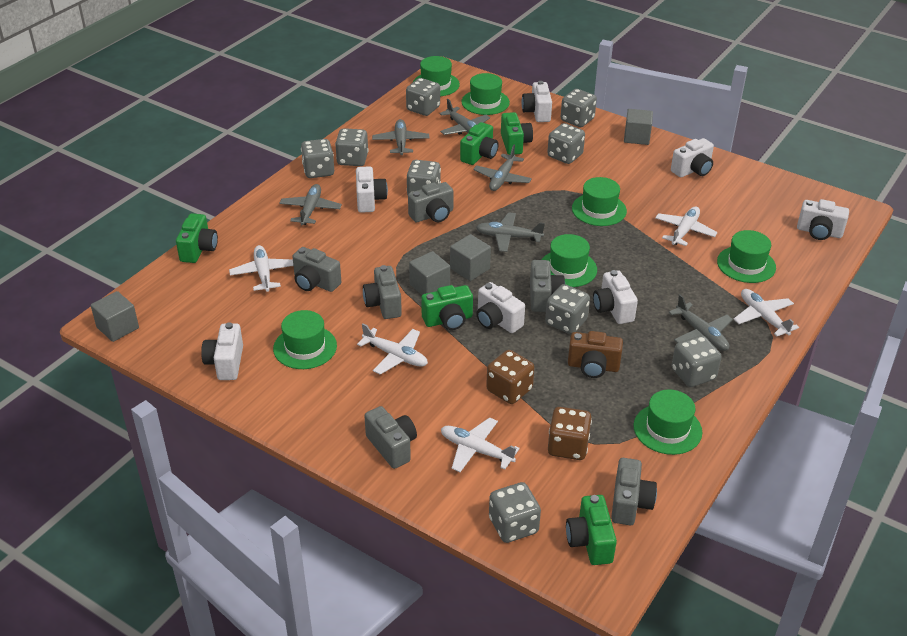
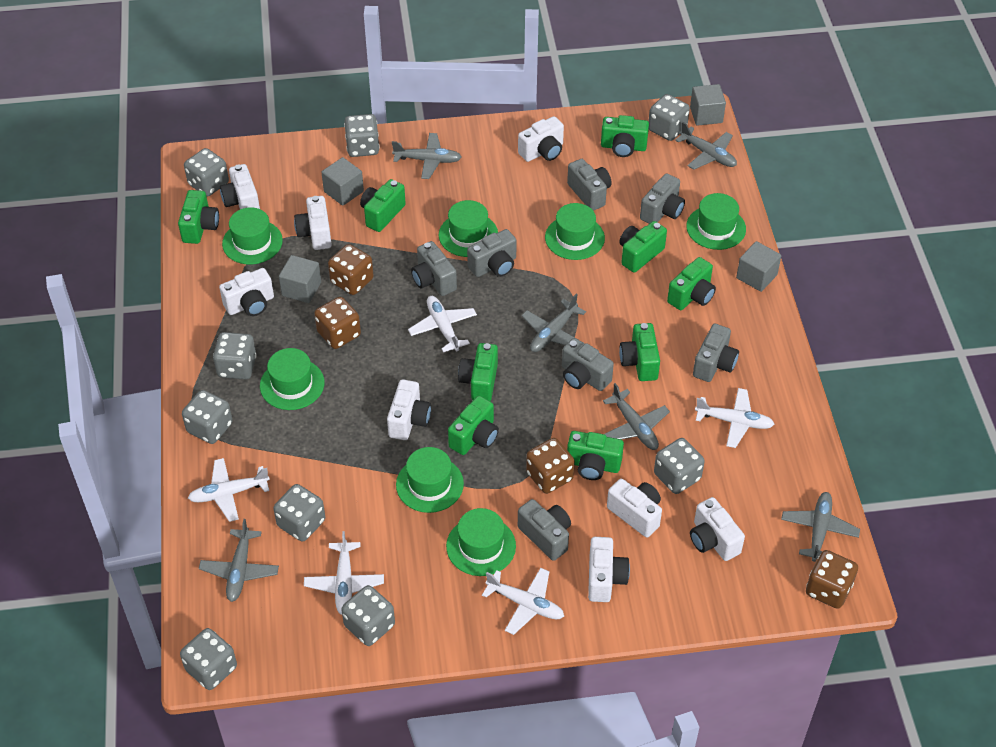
brown camera: [568,331,623,378] = 1 -> none = 0
brown dice: [486,350,535,404] [548,407,592,460] = 2 -> [314,297,361,349] [328,244,374,295] [526,438,575,494] [806,550,858,609] = 4
green camera: [176,213,218,263] [421,285,473,330] [460,122,498,165] [501,112,533,155] [566,495,617,565] = 5 -> [178,190,219,244] [360,179,406,232] [448,396,499,455] [458,343,498,401] [567,431,624,480] [601,115,649,157] [619,221,667,273] [619,323,660,381] [667,257,716,310] = 9
grey camera: [292,247,341,292] [363,265,402,319] [365,406,417,469] [408,182,454,222] [530,260,565,312] [611,458,657,525] = 6 -> [411,241,457,296] [467,229,517,277] [518,499,571,561] [562,338,614,391] [567,159,612,211] [640,173,685,224] [693,324,739,382] = 7
white camera: [201,322,243,380] [356,166,388,213] [476,282,525,333] [522,81,552,122] [593,270,638,324] [671,138,714,177] [797,199,849,240] = 7 -> [219,268,274,316] [220,164,260,209] [294,196,332,250] [387,379,431,440] [518,116,564,162] [588,537,630,602] [607,479,662,537] [690,497,745,561] = 8

